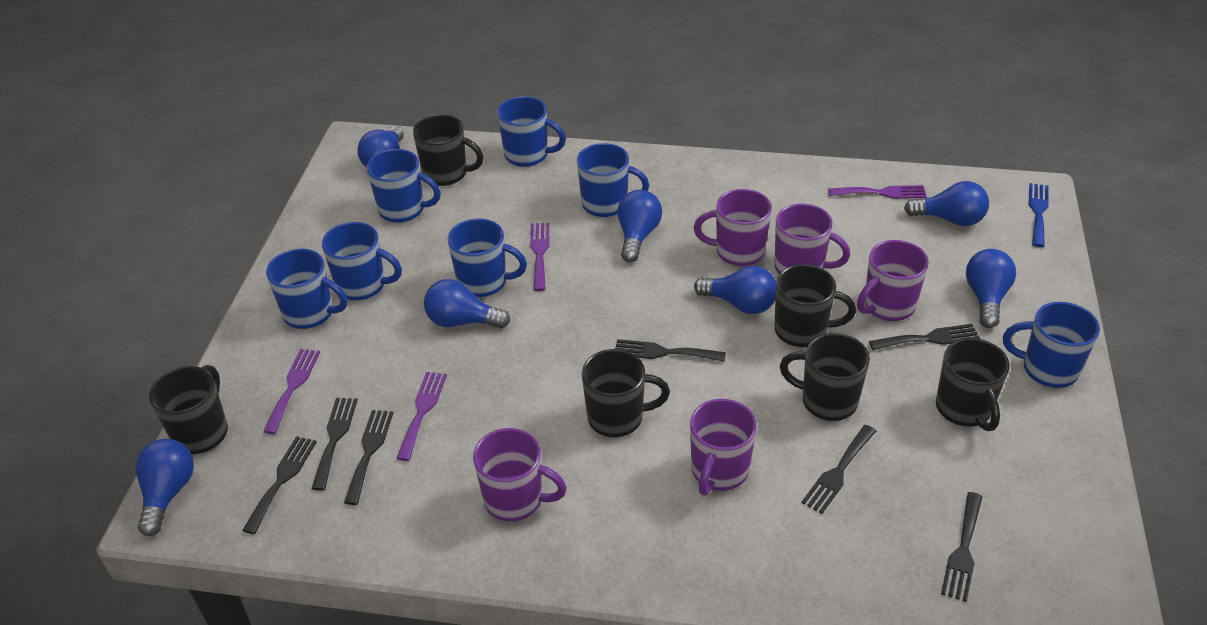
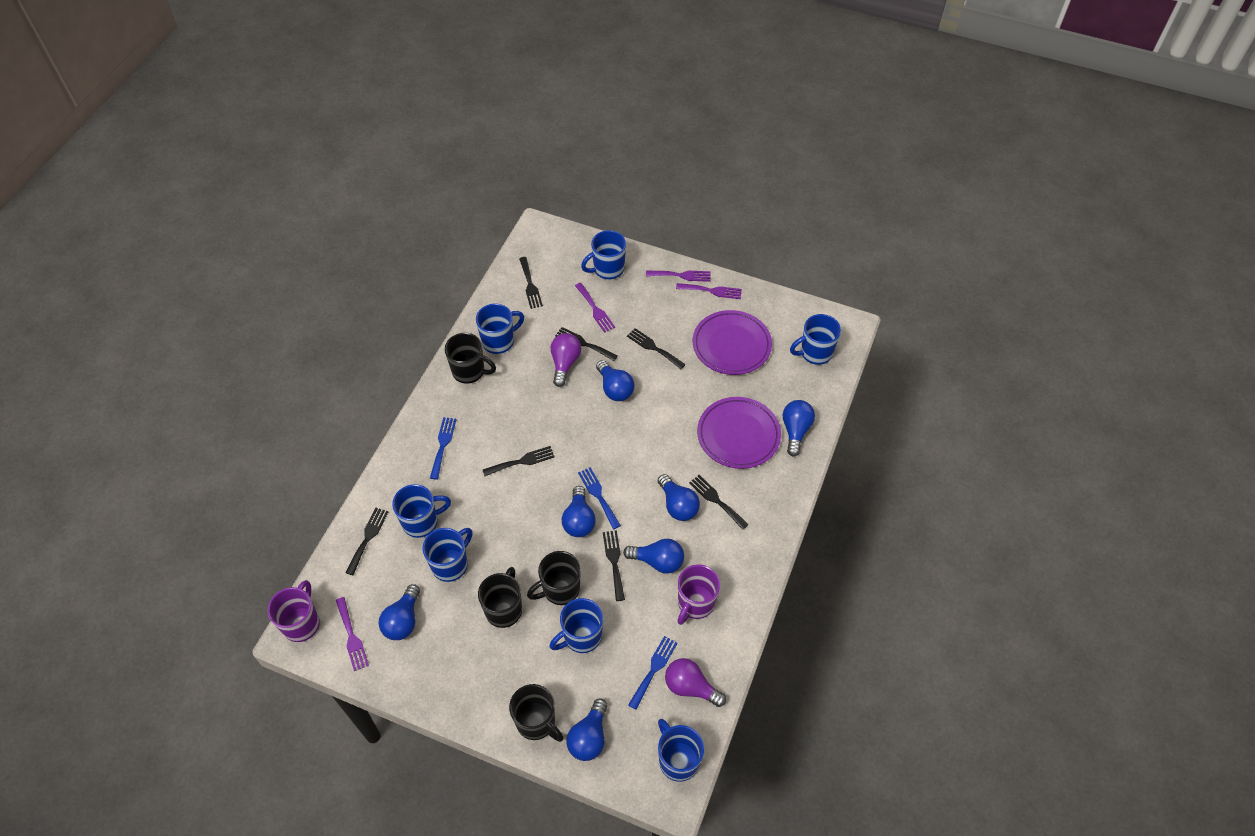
black mug: [149,365,228,454] [413,114,484,186] [582,349,670,437] [774,264,856,347] [780,333,870,421] [936,338,1010,431] = 6 -> [445,333,496,384] [478,567,522,628] [509,684,564,742] [527,551,581,605] = 4
blue fork: [1029,183,1049,247] = 1 -> [430,417,457,480] [578,467,621,529] [628,636,678,710] = 3
purple light bulb: none = 0 -> [551,333,581,387] [665,658,726,707] = 2
purple mug: [473,428,567,521] [690,399,757,496] [694,189,772,266] [774,204,850,274] [857,240,929,321] = 5 -> [268,580,320,642] [678,564,720,625] = 2
purple plate: none = 0 -> [693,310,772,375] [697,397,781,469] = 2

